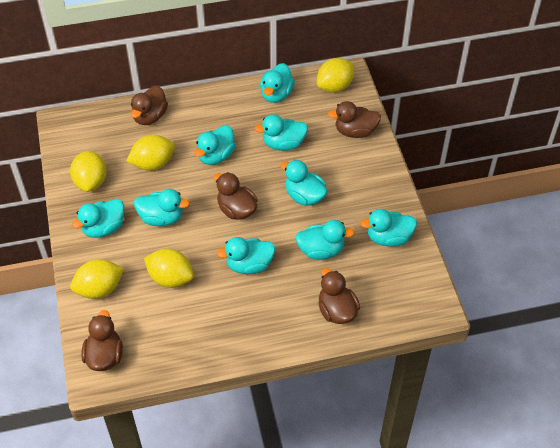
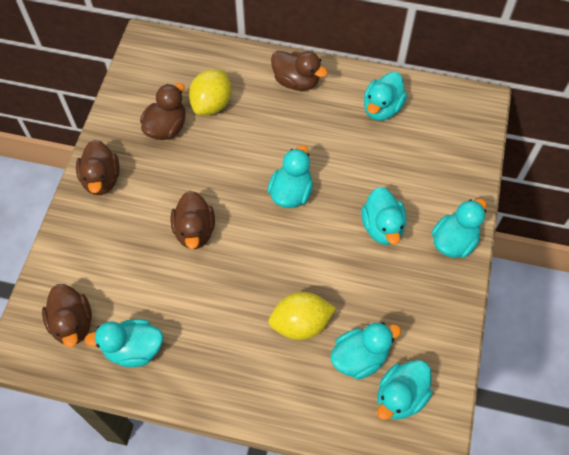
turquoise duck: [72,199,124,238] [134,189,190,226] [195,125,236,165] [217,237,275,274] [254,114,308,151] [260,63,295,103] [280,160,328,206] [295,220,355,260] [360,209,417,247] = 9 -> [84,319,163,367] [268,145,313,208] [330,322,401,379] [361,187,406,245] [364,72,407,121] [377,360,433,420] [431,198,487,258] = 7
yellow lemon: [70,151,107,192] [70,259,124,299] [127,135,175,171] [144,249,194,288] [317,58,354,92] = 5 -> [189,69,231,115] [269,292,336,340] = 2

